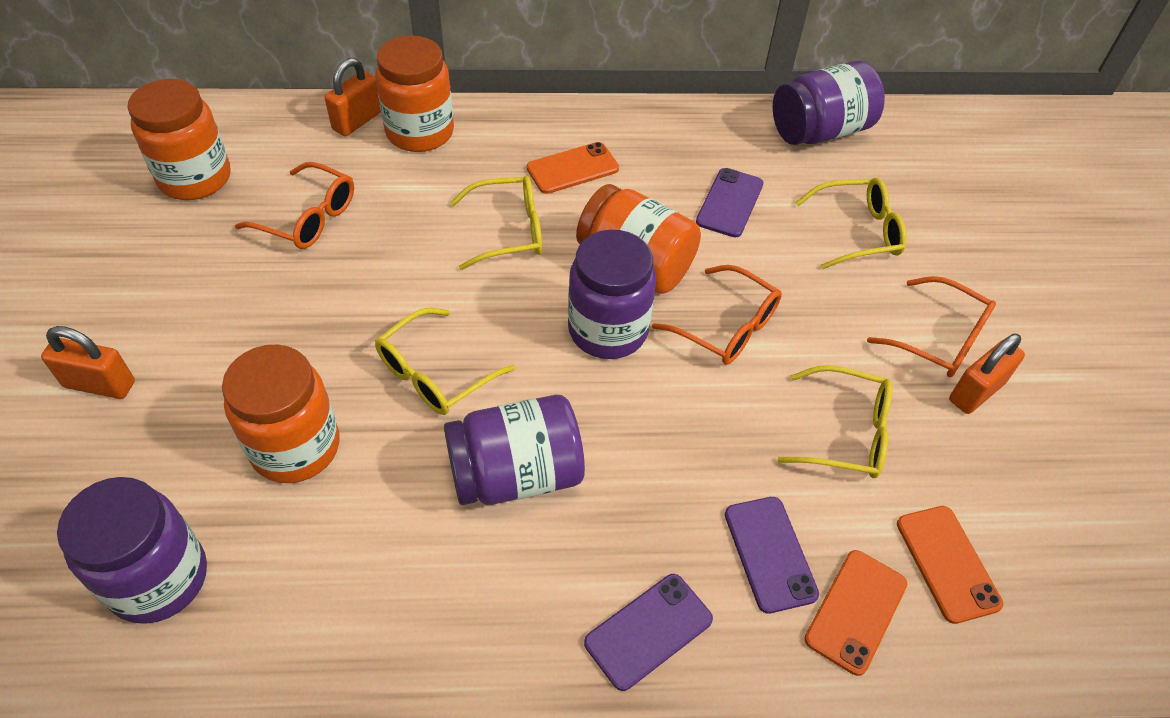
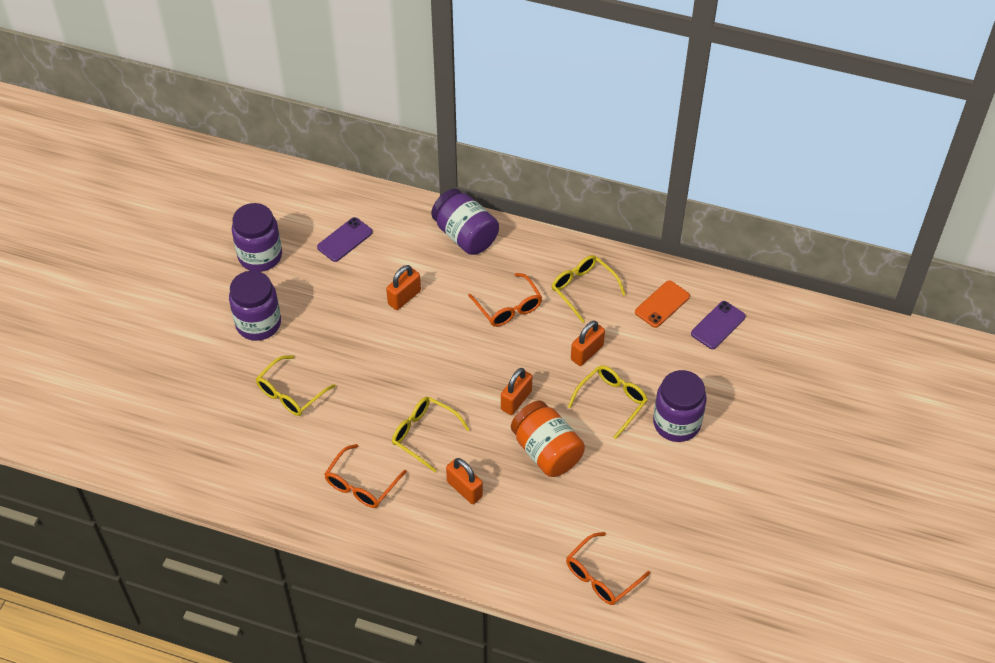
orange jar: [127,79,231,200] [222,344,340,483] [375,36,454,152] [576,184,701,294] = 4 -> [511,401,585,477] = 1
orange padlock: [41,326,135,399] [325,58,381,136] [949,334,1025,414] = 3 -> [386,265,421,310] [446,458,483,504] [501,368,532,415] [571,321,605,366] = 4
orange phone: [527,142,619,194] [805,550,907,676] [897,506,1003,624] = 3 -> [635,281,690,328] = 1
purple phone: [584,574,713,691] [696,168,763,238] [725,497,819,614] = 3 -> [317,217,373,262] [691,301,746,349] = 2

